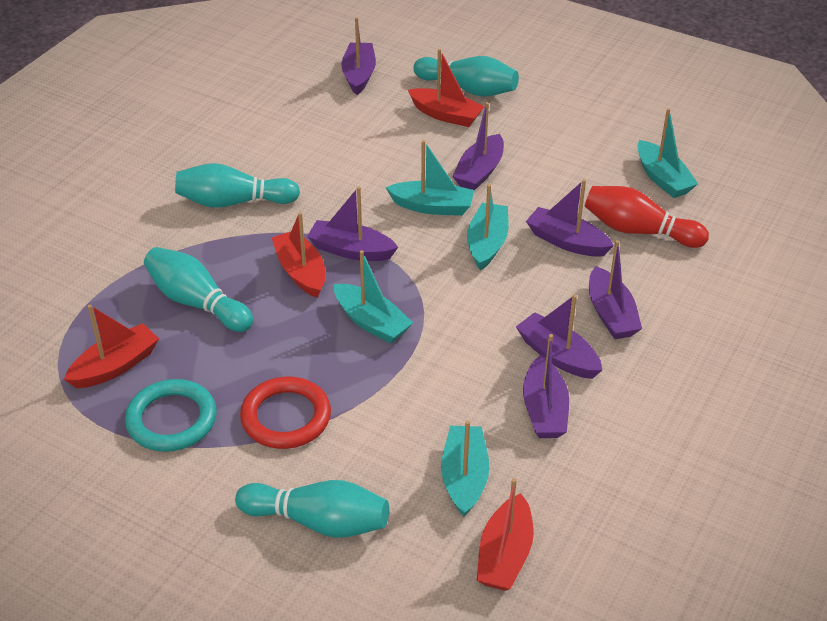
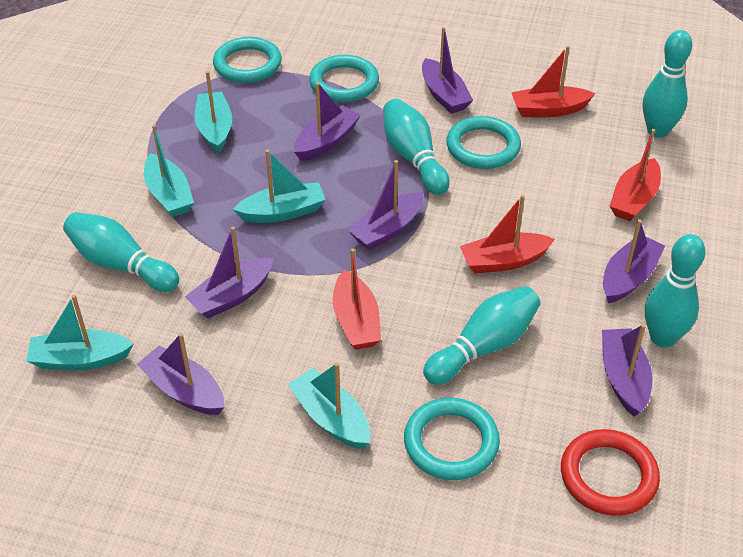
red bowling pin: [585,186,709,248] = 1 -> none = 0
turquoise bowling pin: [144,247,253,332] [175,163,300,208] [235,480,389,538] [413,56,519,97] = 4 -> [63,212,179,292] [383,99,450,195] [423,286,541,385] [643,30,692,138] [645,234,706,348] = 5
turquoise ring: [125,379,217,452] = 1 -> [213,37,282,83] [309,55,379,102] [404,398,500,480] [446,116,521,169] = 4

